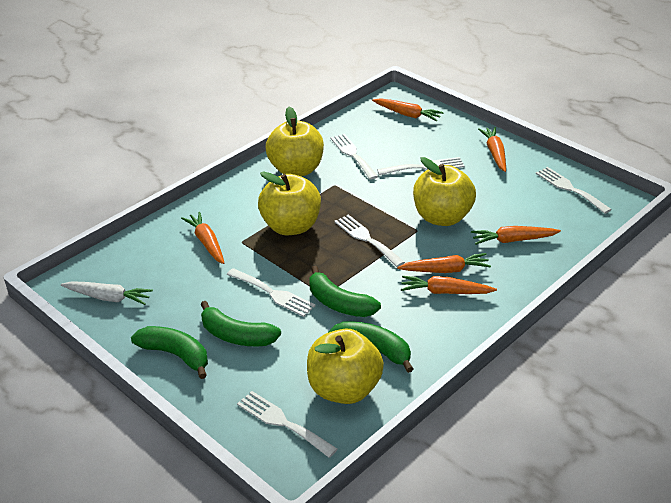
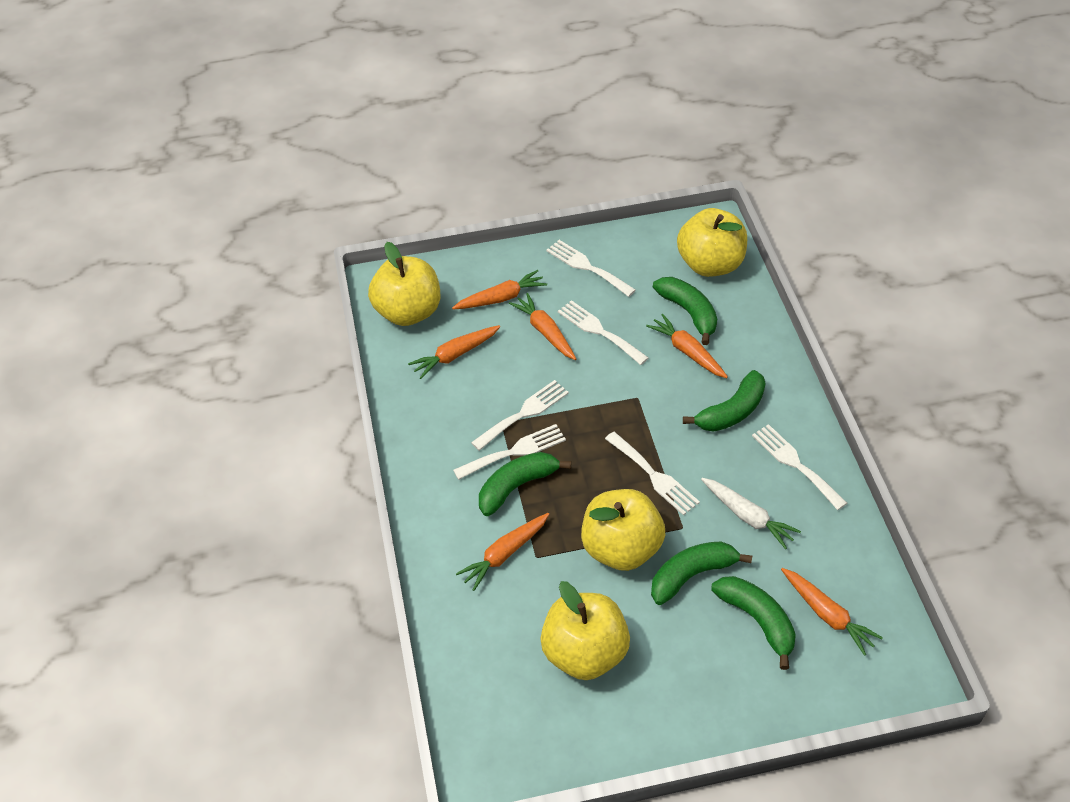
green banana: [131,326,208,379] [200,301,281,346] [309,266,381,317] [328,321,414,373] = 4 -> [479,452,571,516] [651,541,752,605] [653,277,717,345] [683,370,766,432] [711,576,796,670] = 5

